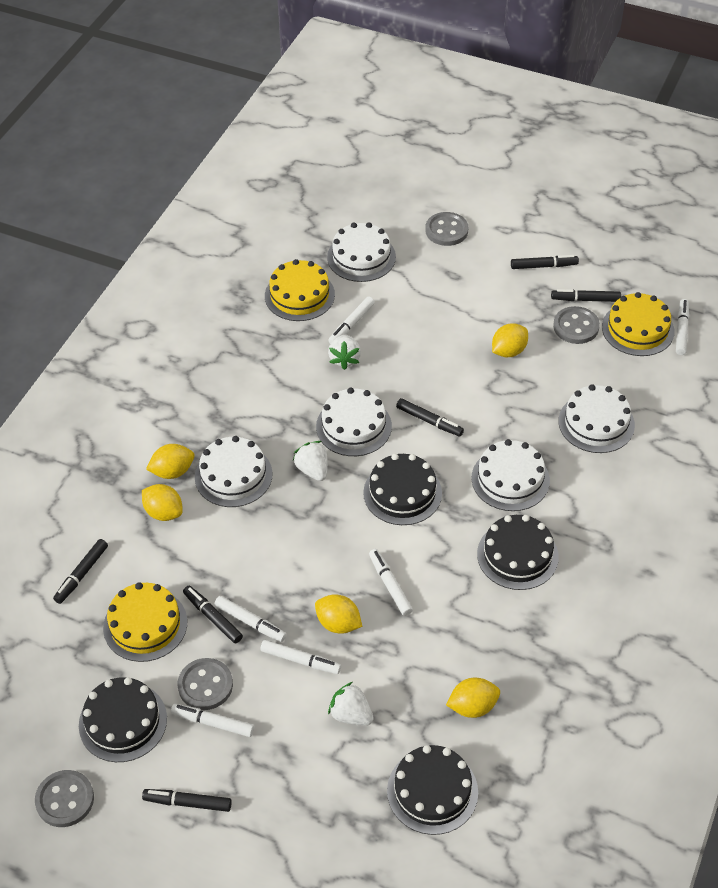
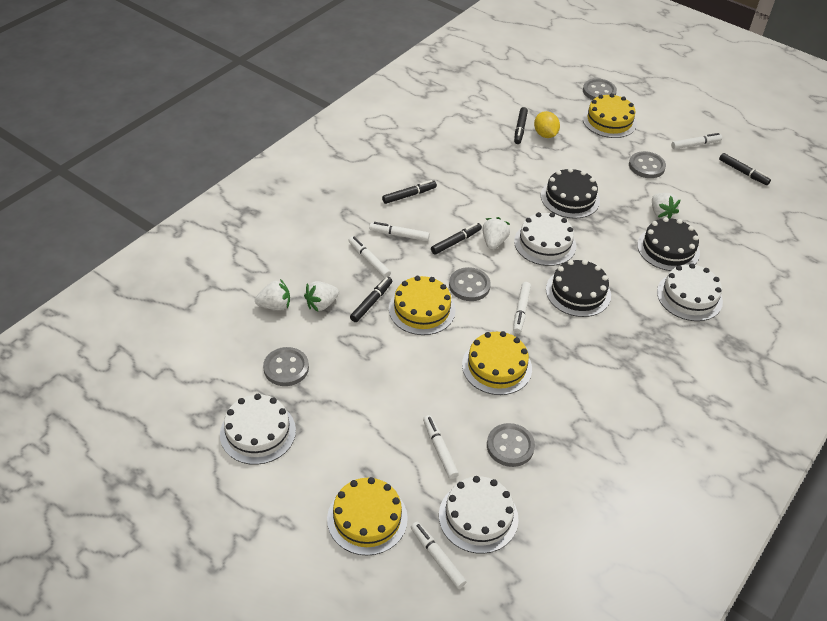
black cake: [79,677,167,762] [363,454,442,525] [387,745,478,835] [477,515,559,590] = 4 -> [541,168,600,219] [546,260,611,317] [637,217,700,271] = 3
black marker: [53,539,108,604] [142,789,232,812] [183,586,243,643] [396,398,464,437] [511,255,579,269] [551,289,621,302] = 6 -> [350,277,392,322] [382,180,437,204] [431,223,482,255] [514,107,528,144] [719,153,771,185] = 5
grey button: [35,770,94,827] [178,658,233,710] [425,212,468,246] [553,306,600,344] = 4 -> [263,347,309,386] [449,267,491,301] [487,423,535,467] [583,79,617,100] [629,151,666,178] = 5
white cake: [195,436,272,507] [316,388,392,456] [327,222,396,282] [471,439,550,511] [559,384,635,453] = 5 -> [220,394,296,465] [439,476,519,554] [514,212,576,266] [657,263,723,321] = 4
white strawberry: [293,441,328,481] [328,335,361,370] [328,682,374,726] = 3 -> [255,279,290,310] [304,281,339,312] [482,217,510,249] [652,193,681,219] = 4
yellow cake: [103,582,187,662] [265,259,335,321] [602,292,674,356] = 3 -> [327,477,408,556] [389,276,456,335] [462,331,532,395] [583,93,637,138] = 4
yellow lemon: [142,484,183,521] [146,444,195,479] [315,594,362,634] [446,678,500,718] [492,323,528,357] = 5 -> [534,111,560,138] = 1

